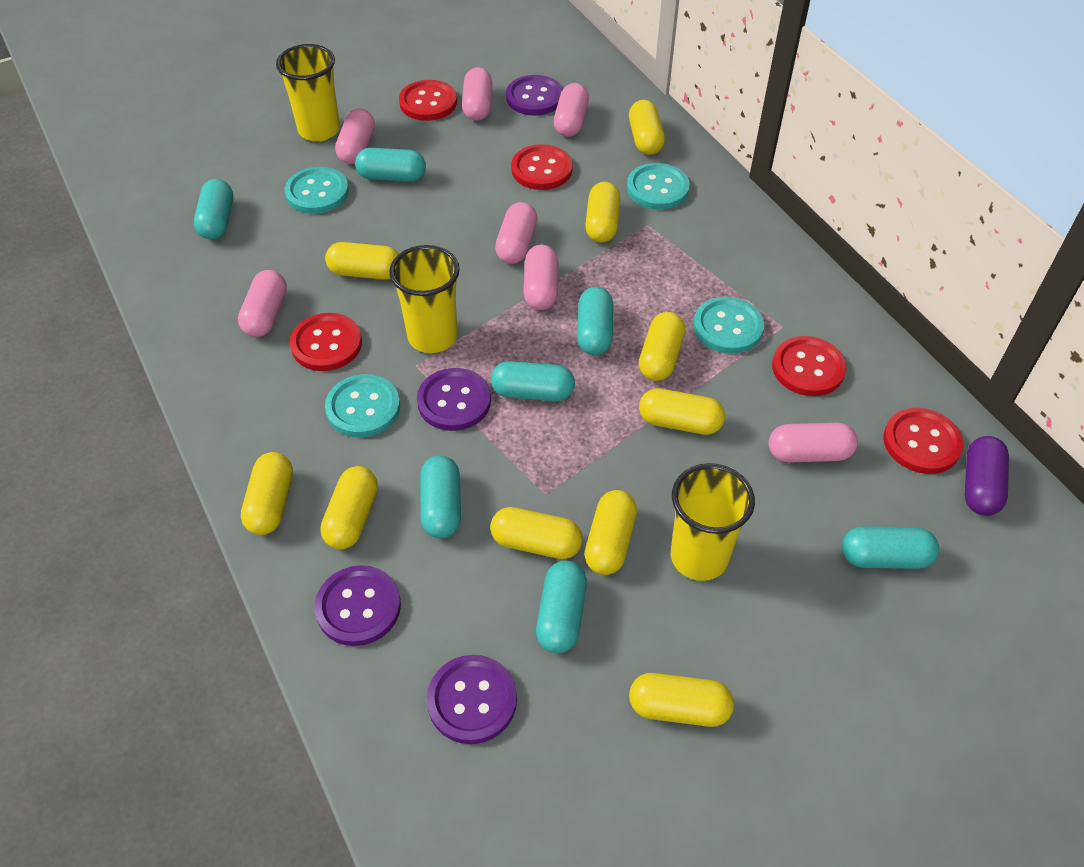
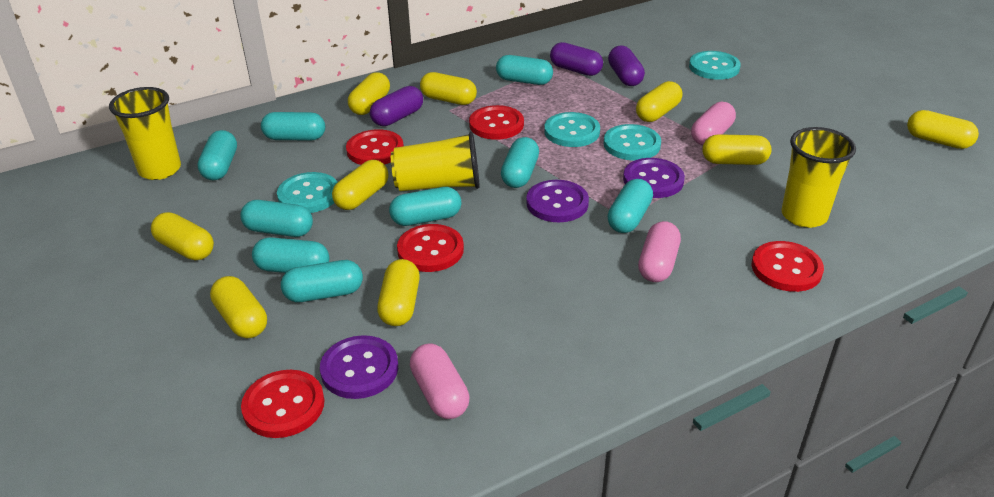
pink capsule: [238,270,287,337] [335,109,375,164] [462,67,493,121] [495,202,537,264] [524,245,558,310] [554,83,589,137] [769,423,858,463] = 7 -> [410,343,470,419] [638,221,681,282] [691,102,736,145] = 3
purple button: [315,565,401,646] [417,368,491,431] [427,655,517,744] [506,75,563,116] = 4 -> [320,335,398,399] [526,180,589,222] [623,158,685,198] = 3
purple capsule: [965,436,1009,516] = 1 -> [370,86,423,126] [550,42,603,76] [608,46,645,86] = 3
turquoise capsule: [194,179,233,240] [355,148,426,182] [420,455,461,538] [491,361,575,402] [536,561,587,653] [577,287,613,355] [842,526,939,569] = 7 -> [197,130,237,180] [241,200,313,237] [252,237,329,273] [261,112,325,141] [281,260,363,302] [389,187,461,226] [496,55,553,85] [501,137,539,188] [607,179,653,233] = 9
yellow capsule: [241,452,293,535] [320,466,378,549] [325,242,399,280] [490,507,583,559] [584,490,637,575] [585,182,620,243] [629,100,665,155] [629,673,734,727] [639,312,685,381] [639,388,725,435] = 10 -> [151,212,214,260] [210,276,267,338] [332,160,389,210] [348,72,390,115] [377,259,420,326] [420,72,477,105] [636,81,682,122] [702,134,772,165] [907,110,979,149] = 9

